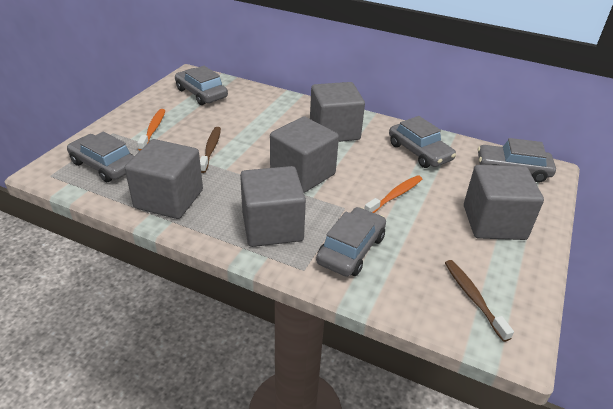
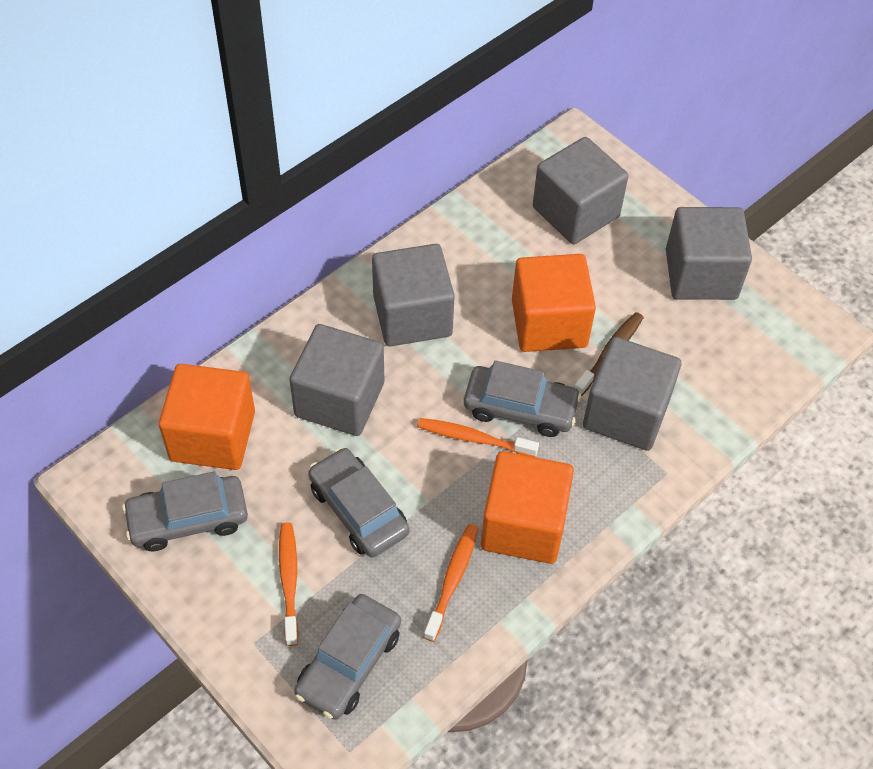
brown toothbrush: [200,127,221,173] [445,260,514,342] = 2 -> [574,312,644,396] = 1
grey car: [67,132,134,182] [175,66,228,105] [316,207,386,277] [389,116,456,168] [478,138,556,182] = 5 -> [122,471,248,552] [294,594,401,720] [308,447,409,558] [464,360,581,437] = 4
orange cube: none = 0 -> [159,364,255,470] [481,451,574,564] [512,254,596,352] = 3
orange toothbrush: [137,109,165,151] [364,175,422,213] = 2 -> [279,522,299,646] [417,418,539,457] [423,524,479,642] = 3

